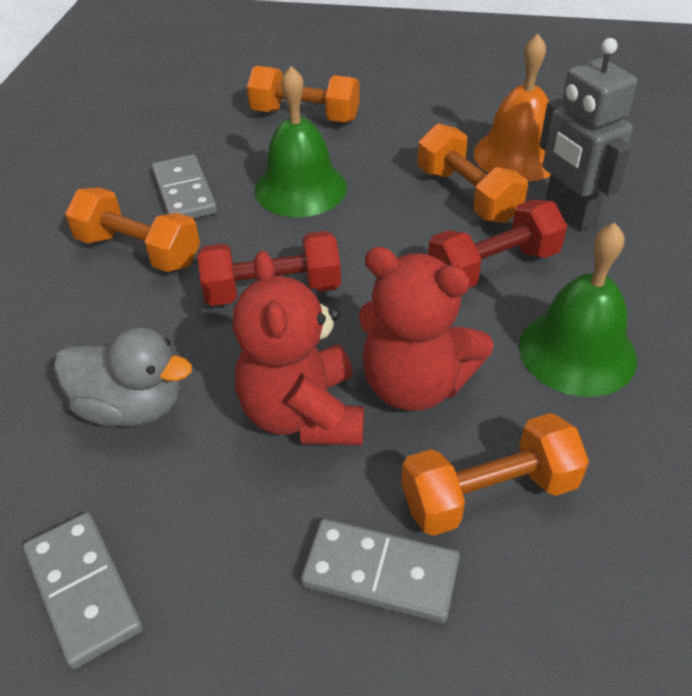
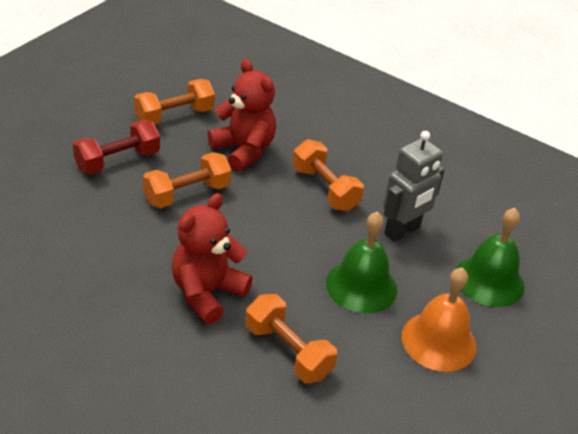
grey domino: [23,512,143,669] [152,154,217,219] [301,519,460,623] = 3 -> none = 0
grey duck: [54,327,192,427] = 1 -> none = 0
red dumbbell: [197,231,341,306] [428,199,567,288] = 2 -> [73,120,160,174] = 1

